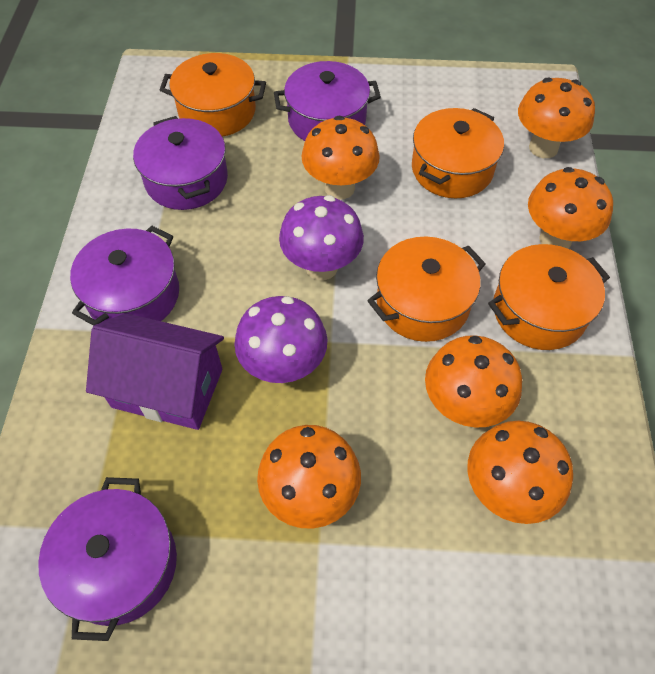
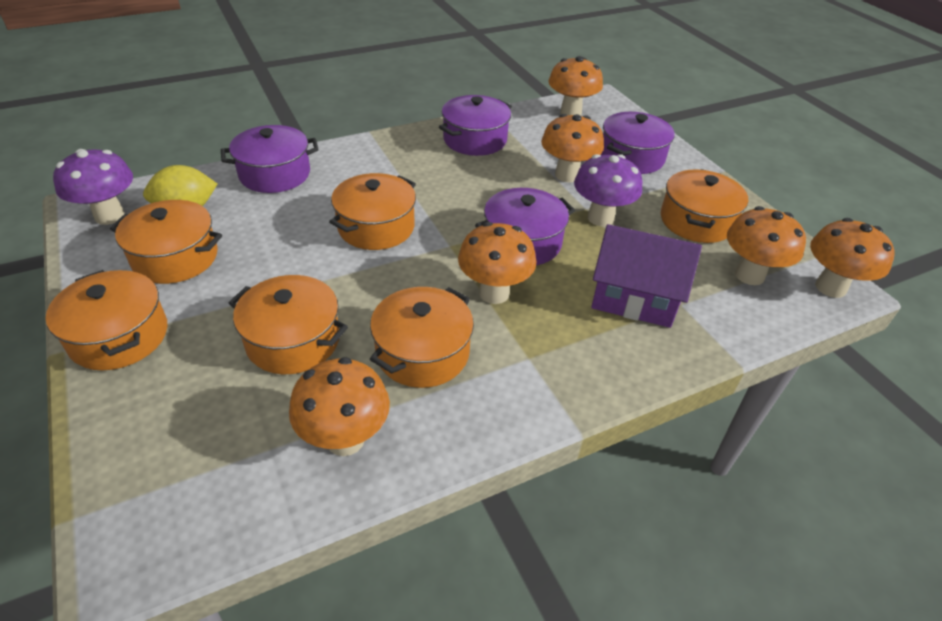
orange pot: [160,53,266,137] [367,237,486,342] [412,108,504,198] [488,244,610,350] = 4 -> [45,270,167,370] [110,200,222,284] [229,275,348,374] [329,173,416,250] [370,287,474,388] [661,169,748,243] = 6
yellow lemon: none = 0 -> [143,165,217,206] = 1

